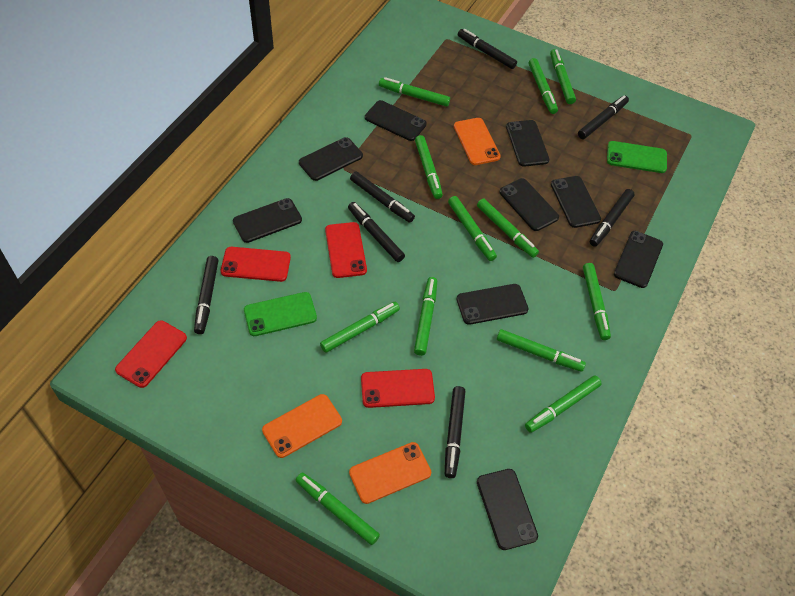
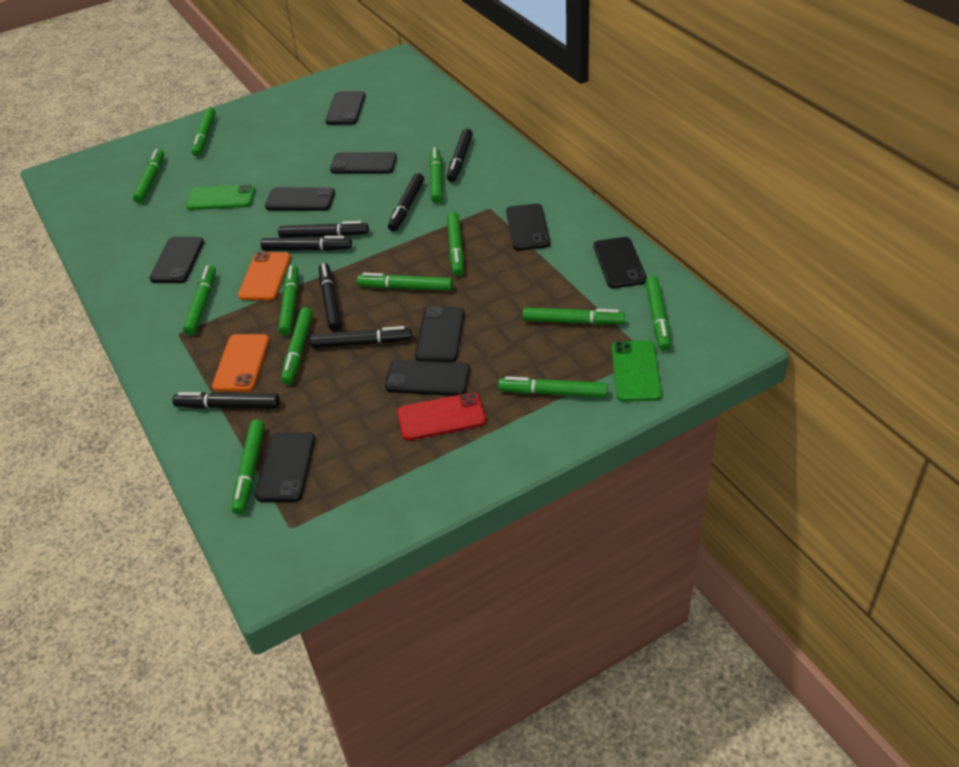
orange phone: [262,394,342,458] [349,442,431,504] [454,118,501,165] = 3 -> [212,334,269,392] [238,252,291,301] = 2
red phone: [115,320,187,388] [221,247,291,282] [325,222,367,278] [361,369,435,408] = 4 -> [397,392,486,441] = 1

